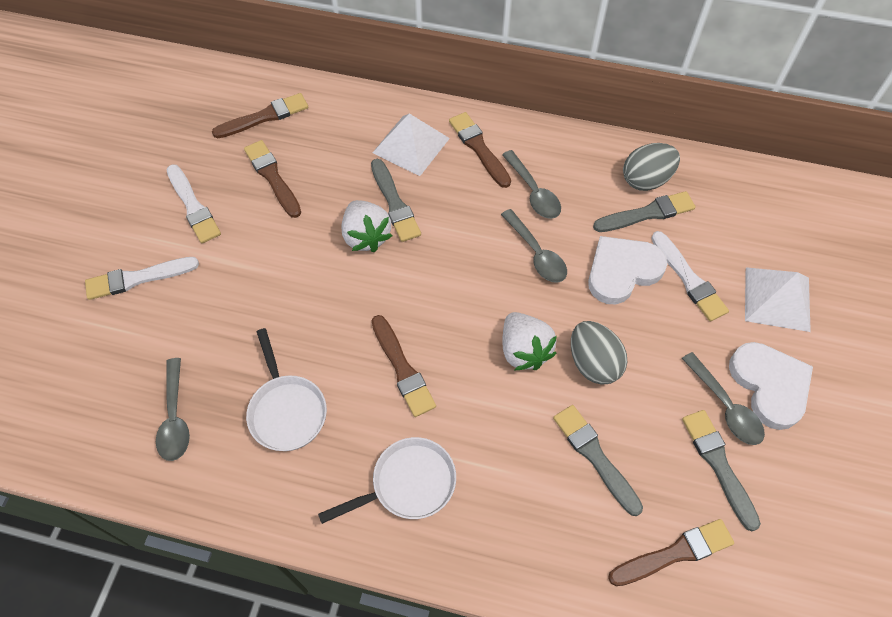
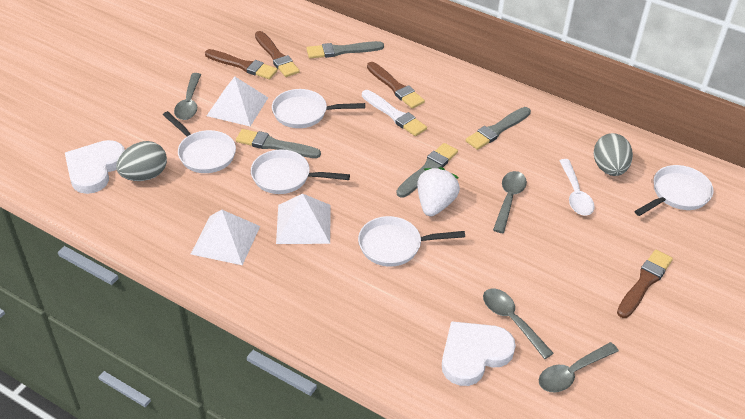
brown brush: [212,93,308,138] [244,140,301,218] [372,315,436,417] [449,112,511,188] [608,519,734,586] = 5 -> [205,49,278,79] [255,31,300,77] [367,62,425,109] [617,250,673,318] = 4
white brush: [85,257,199,300] [167,164,221,243] [651,231,729,321] = 3 -> [362,90,427,136] = 1
white pan: [246,328,327,451] [318,437,456,524] = 2 -> [163,111,236,173] [251,150,350,194] [272,89,365,128] [358,216,465,267] [635,165,714,216] = 5
white pyramid: [372,113,450,176] [745,267,811,332] = 2 -> [191,210,260,265] [207,77,268,126] [276,194,330,244] = 3
white spoon: none = 0 -> [559,159,595,216] = 1
white strawberry: [341,200,392,252] [503,312,557,370] = 2 -> [417,167,460,216] = 1

